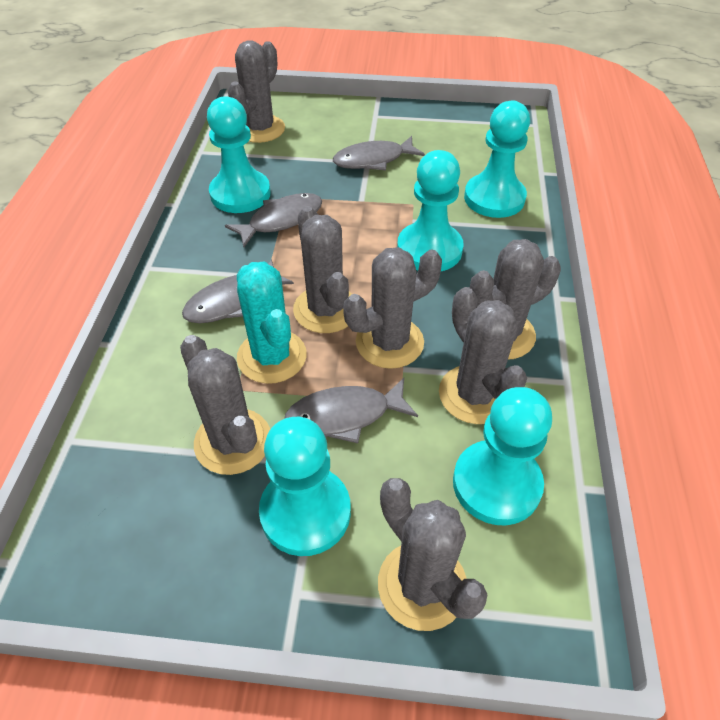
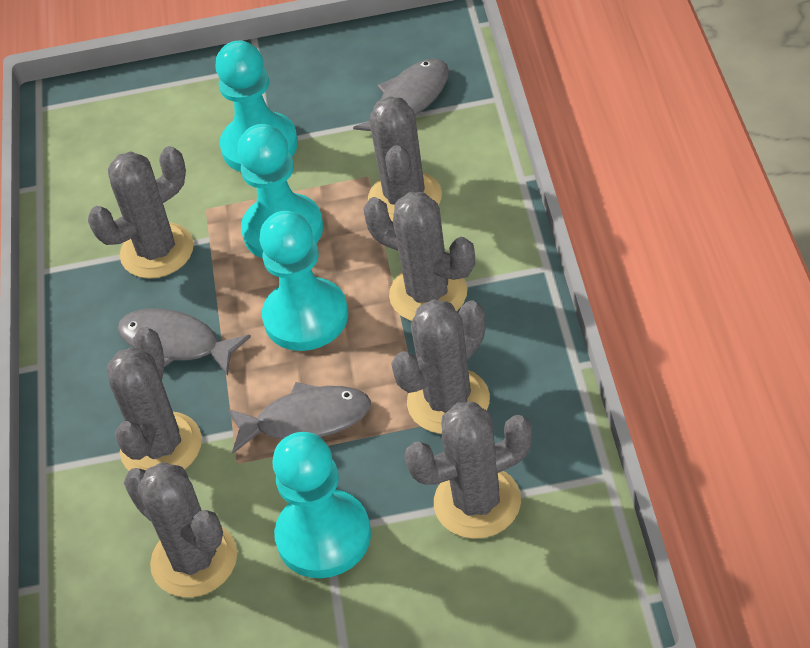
grey fish: [182,259,294,323] [225,193,322,247] [284,378,418,443] [333,136,425,171] = 4 -> [118,308,251,376] [227,382,371,453] [353,59,449,131] = 3
turquoise cactus: [237,262,307,384] = 1 -> none = 0
turquoise pawn: [207,96,271,213] [259,417,351,556] [397,150,464,271] [453,387,552,526] [464,100,530,218] = 5 -> [215,40,298,172] [238,124,323,259] [260,211,348,351] [273,432,371,578] = 4

